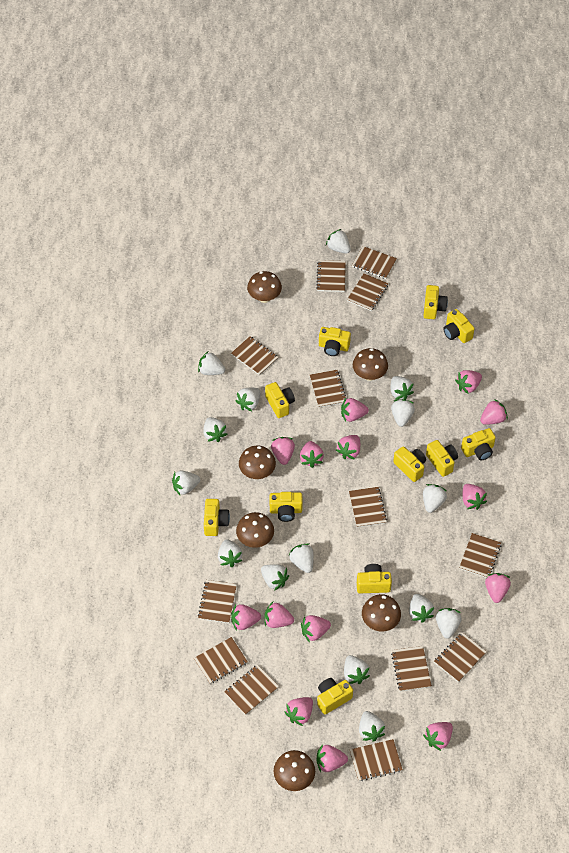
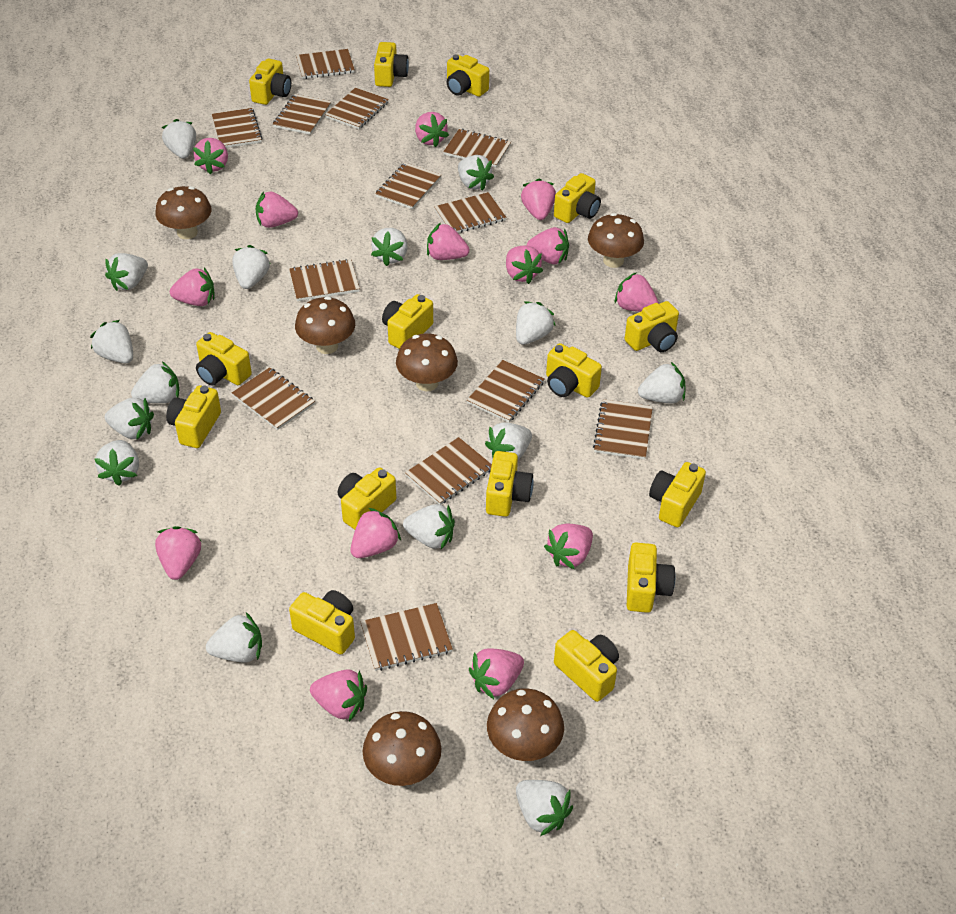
yellow camera: [204,499,230,536] [265,382,295,418] [269,492,303,522] [317,678,353,715] [319,327,351,356] [357,564,392,593] [393,446,426,482] [424,285,448,319] [426,440,458,477] [443,309,475,343] [461,428,496,460] = 11 -> [166,385,221,448] [196,332,252,386] [249,59,291,105] [289,590,355,655] [338,467,396,530] [374,42,409,87] [382,294,433,349] [447,55,489,97] [486,451,534,517] [546,343,602,398] [554,173,601,223] [554,630,619,702] [625,301,679,352] [627,543,675,613] [649,462,706,527] = 15

